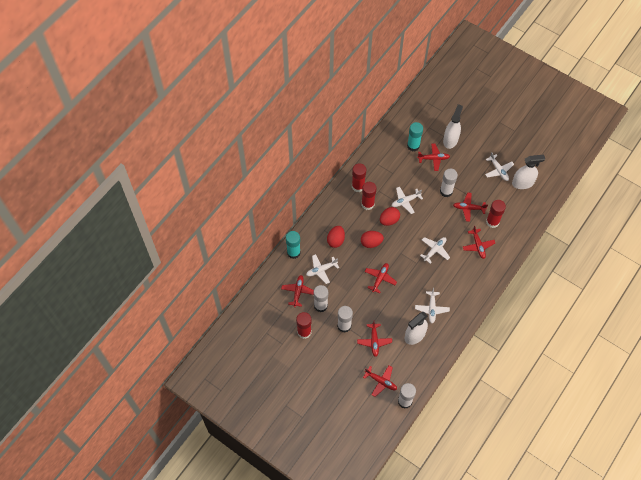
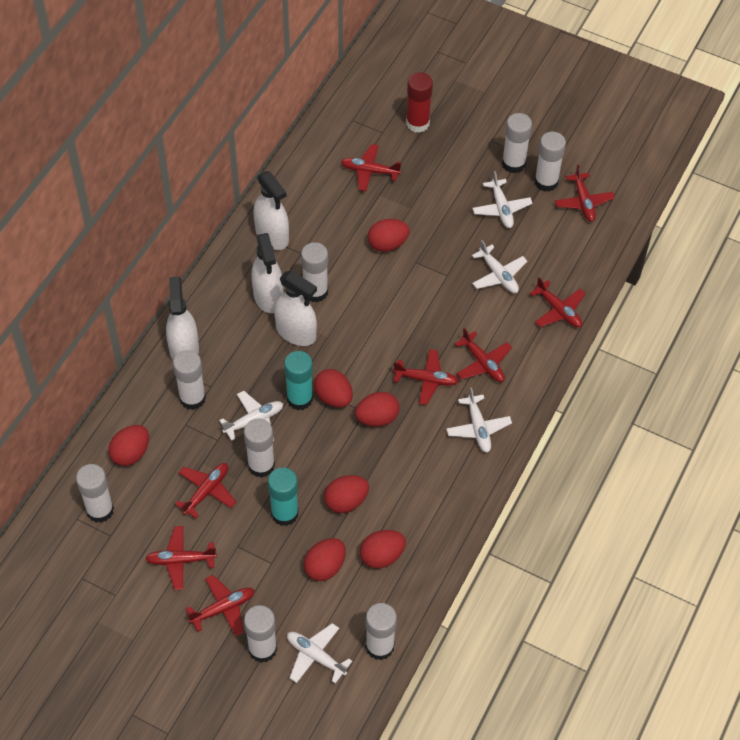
red egg: [327,226,345,248] [361,231,384,248] [380,207,400,226] = 3 -> [108,425,149,466] [304,538,346,581] [314,369,353,407] [324,475,369,513] [355,392,400,426] [360,530,406,569] [368,219,410,252] = 7
red glue stick: [296,312,311,339] [352,163,366,192] [361,182,377,210] [486,200,506,228] = 4 -> [406,72,433,133] = 1
red plane: [281,275,314,307] [357,320,392,357] [363,365,397,397] [365,263,397,293] [417,143,450,171] [453,192,488,222] [463,226,495,259] = 7 -> [145,526,217,590] [175,463,236,519] [186,575,255,636] [341,144,401,191] [393,349,459,405] [455,328,512,382] [530,277,586,328] [555,165,615,222] = 8
white glue stick: [313,285,328,312] [337,306,353,333] [398,383,416,409] [440,169,458,197] = 4 -> [76,464,114,523] [173,350,206,410] [244,418,275,478] [244,605,277,663] [301,242,328,303] [366,603,397,660] [502,113,532,173] [534,132,566,192] = 8
white spray bottle: [405,312,428,345] [443,104,463,149] [512,155,545,189] = 3 -> [166,277,199,360] [252,233,283,313] [254,171,289,250] [274,271,317,346] = 4

